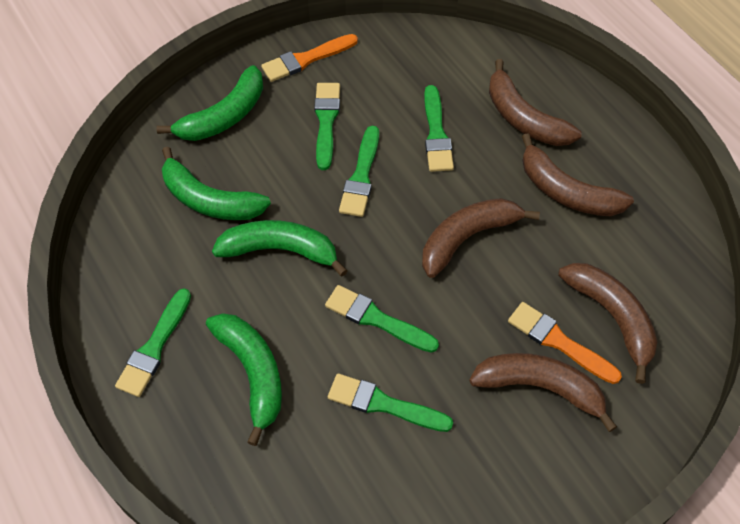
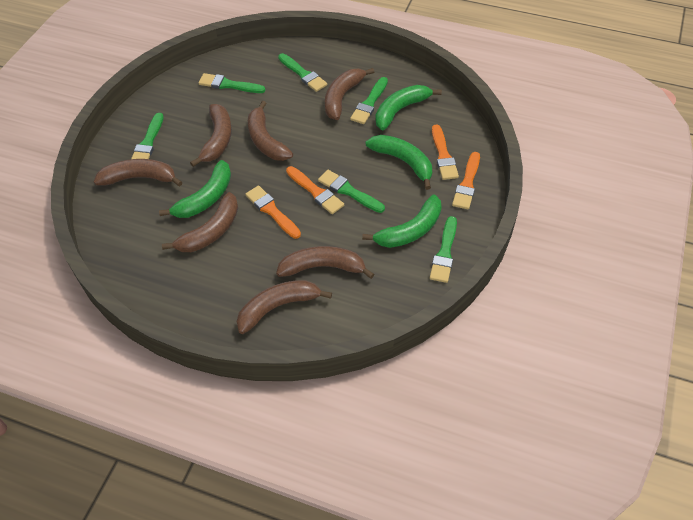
brown banana: [422,198,540,278] [469,353,617,432] [489,59,582,146] [522,133,634,216] [558,263,657,384] = 5 -> [94,159,182,187] [162,192,238,252] [190,104,232,167] [237,280,332,334] [248,101,293,161] [276,246,375,279] [325,68,374,120] = 7
orange brush: [261,34,358,82] [508,302,622,384] = 2 -> [245,186,301,239] [286,166,344,214] [432,125,459,180] [452,152,480,210] = 4

